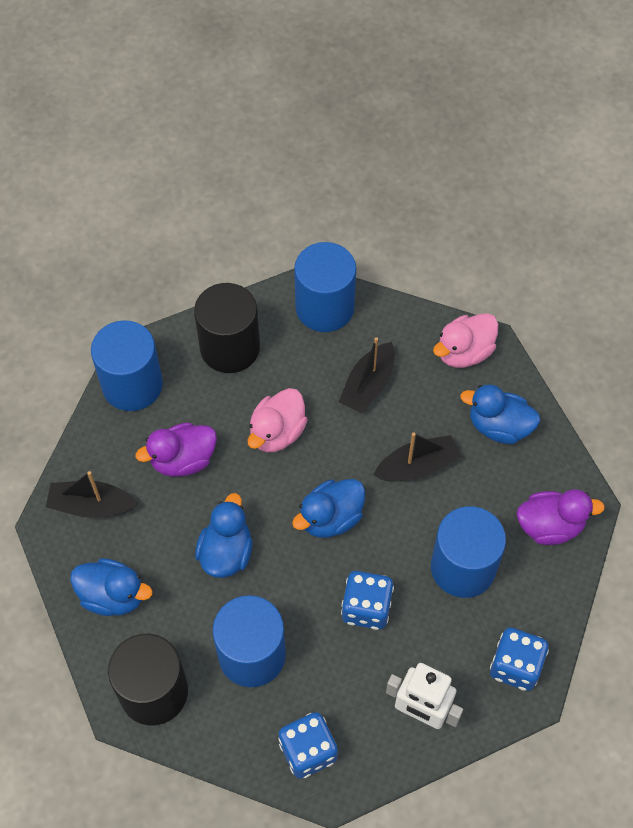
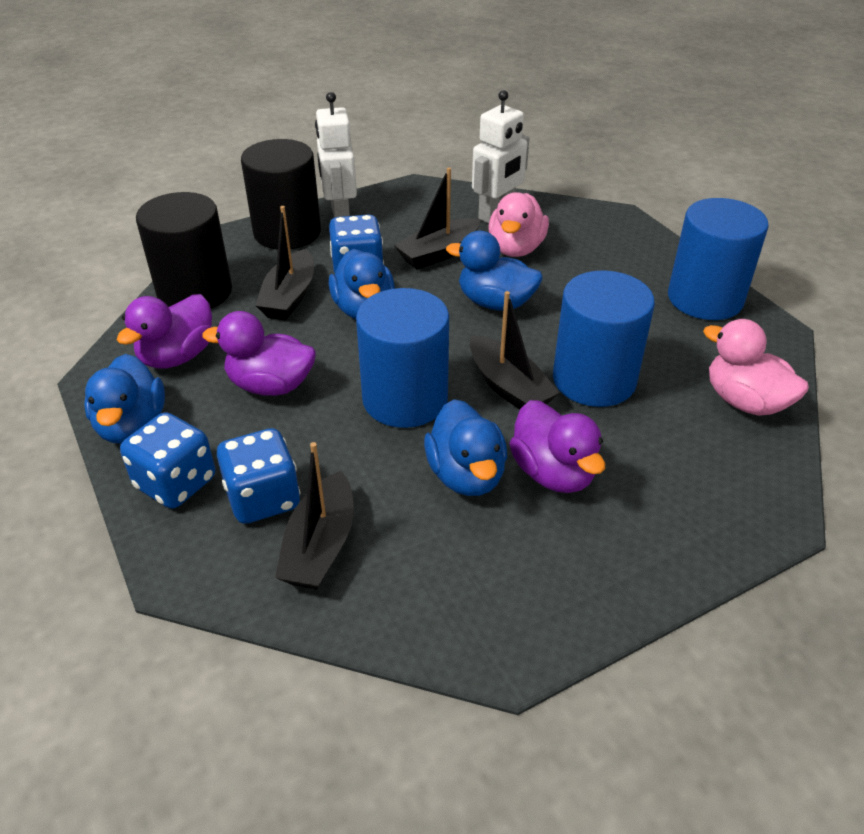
black boat: [46,471,138,518] [339,337,395,413] [374,433,461,482] = 3 -> [255,206,314,320] [275,442,354,590] [394,167,481,269] [470,291,560,410] = 4
blue cylinder: [91,320,163,411] [213,595,286,687] [294,242,356,332] [431,506,506,598] = 4 -> [356,288,449,428] [553,270,655,407] [668,198,769,320] = 3
purple duck: [135,422,217,477] [517,489,605,545] = 2 -> [117,294,212,369] [202,311,316,396] [509,400,605,493] = 3
white robot: [386,663,463,729] = 1 -> [315,92,357,218] [472,90,530,223] = 2

